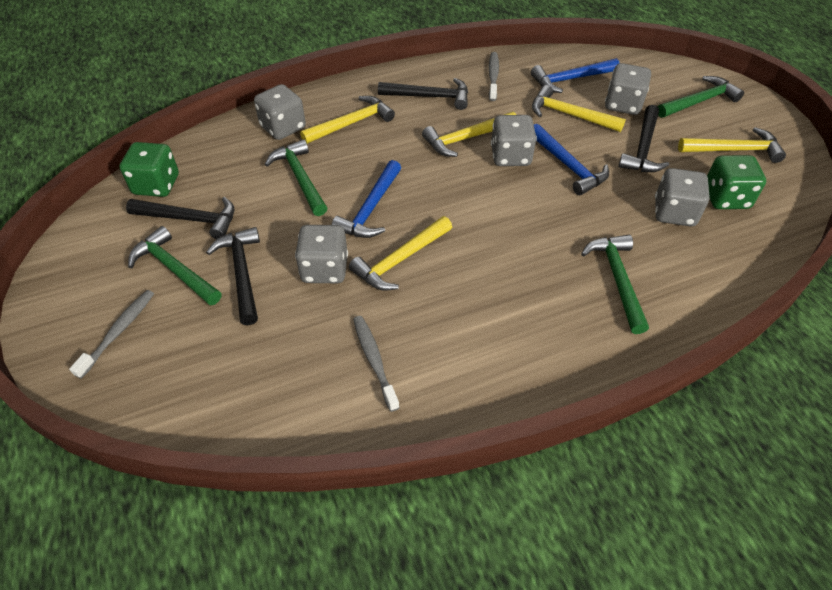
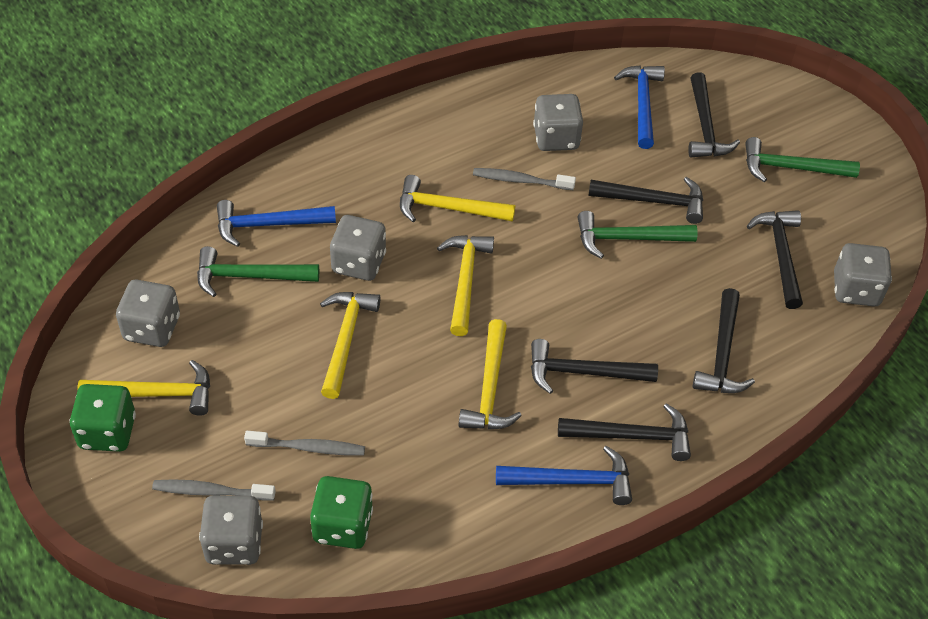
black hammer: [126,197,234,239] [206,227,260,325] [378,78,468,110] [618,105,669,172] = 4 -> [531,339,658,394] [558,403,691,461] [588,177,703,224] [688,72,740,157] [692,288,755,393] [747,210,803,309] = 6
green hammer: [128,226,221,306] [265,139,327,216] [581,235,649,334] [658,76,744,118] = 4 -> [197,246,319,297] [578,211,698,259] [745,137,860,182] = 3

